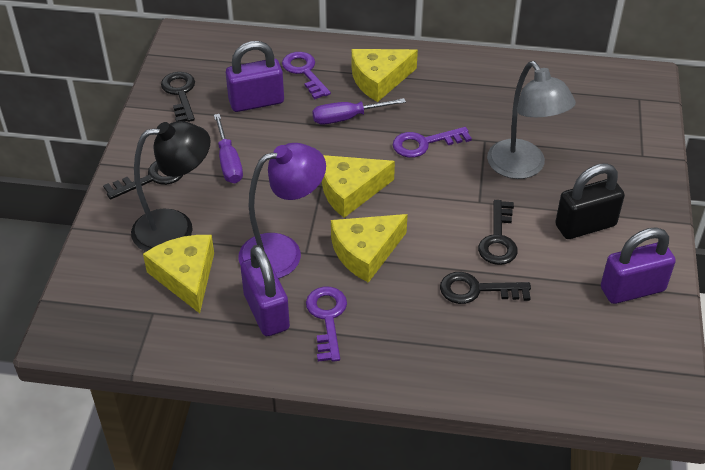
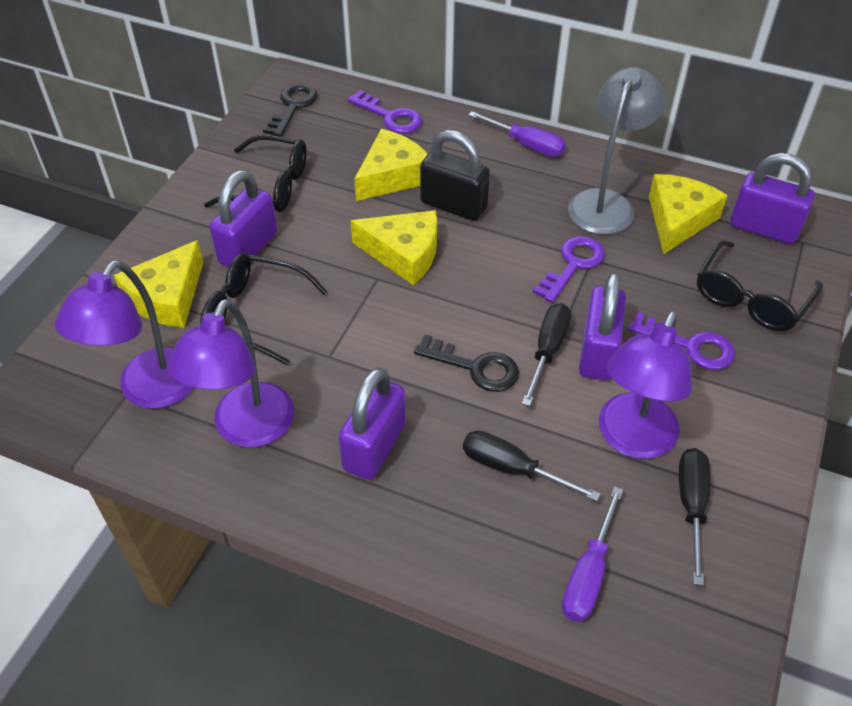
black glasses: none = 0 -> [200,253,327,365] [204,135,307,212] [697,240,823,331] = 3
black key: [103,161,183,200] [161,72,195,122] [440,272,531,304] [478,200,518,265] = 4 -> [263,83,318,137] [414,334,519,392] = 2
black lamp: [131,121,211,252] = 1 -> none = 0
black screwdriver: none = 0 -> [463,430,600,501] [522,303,571,406] [679,448,710,585] = 3
purple lamp: [238,143,326,278] = 1 -> [54,260,194,409] [167,299,294,448] [599,310,692,459] = 3
purple padlock: [226,41,284,112] [241,245,290,336] [601,227,676,304] = 3 -> [209,170,277,267] [338,367,406,480] [579,272,626,380] [730,153,815,244] = 4

